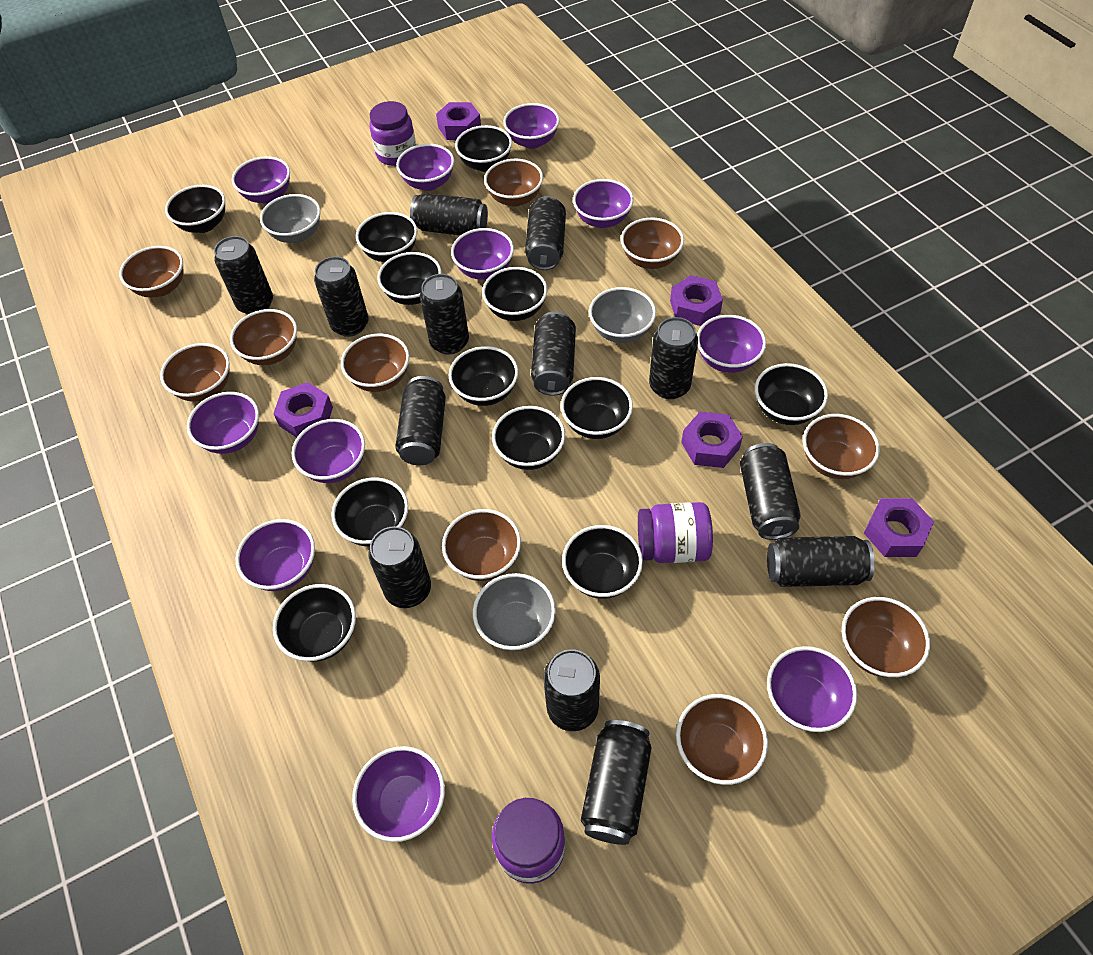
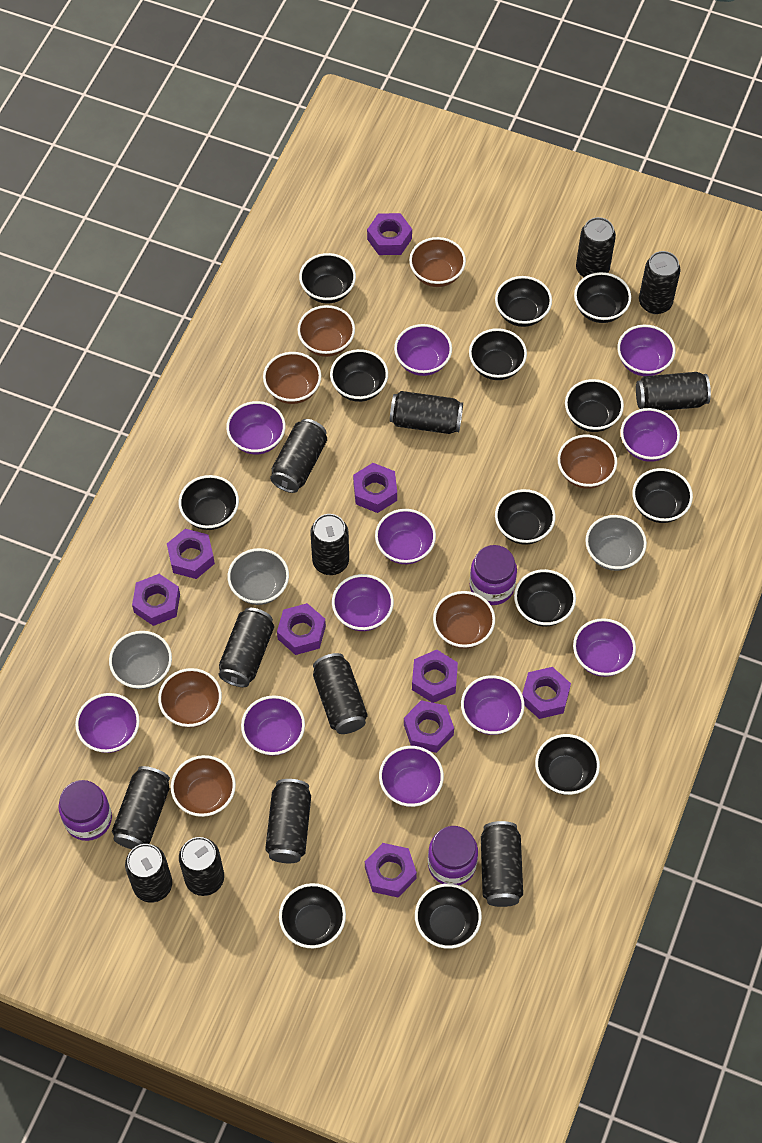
black bowl: [165,185,225,233] [273,584,356,662] [331,477,408,546] [356,212,417,262] [377,252,441,305] [449,346,518,406] [455,125,512,172] [482,267,547,321] [492,406,565,470] [561,377,633,439] [562,525,643,599] [755,363,828,425] = 12 -> [179,475,239,530] [279,883,346,948] [299,253,356,303] [330,349,388,402] [415,884,482,949] [469,328,527,380] [495,276,552,327] [495,489,556,545] [514,569,576,626] [535,734,600,795] [565,379,624,432] [574,272,631,323] [632,468,693,523] = 13
brown bowl: [119,246,183,297] [160,343,230,402] [230,309,297,365] [341,334,409,392] [442,509,521,581] [484,158,543,207] [621,217,684,269] [676,694,768,785] [803,414,880,479] [842,597,930,678] = 10 -> [158,668,222,728] [171,755,236,817] [263,352,321,404] [297,305,355,357] [409,237,466,287] [433,591,495,649] [558,435,617,489] = 7
purple nut: [273,382,333,438] [436,102,481,140] [670,275,723,326] [681,412,743,468] [864,498,934,557] = 5 -> [132,574,180,626] [167,529,215,579] [277,603,326,655] [353,463,397,513] [365,843,417,898] [367,213,412,255] [404,700,454,753] [412,650,458,703] [522,667,571,719] = 9

